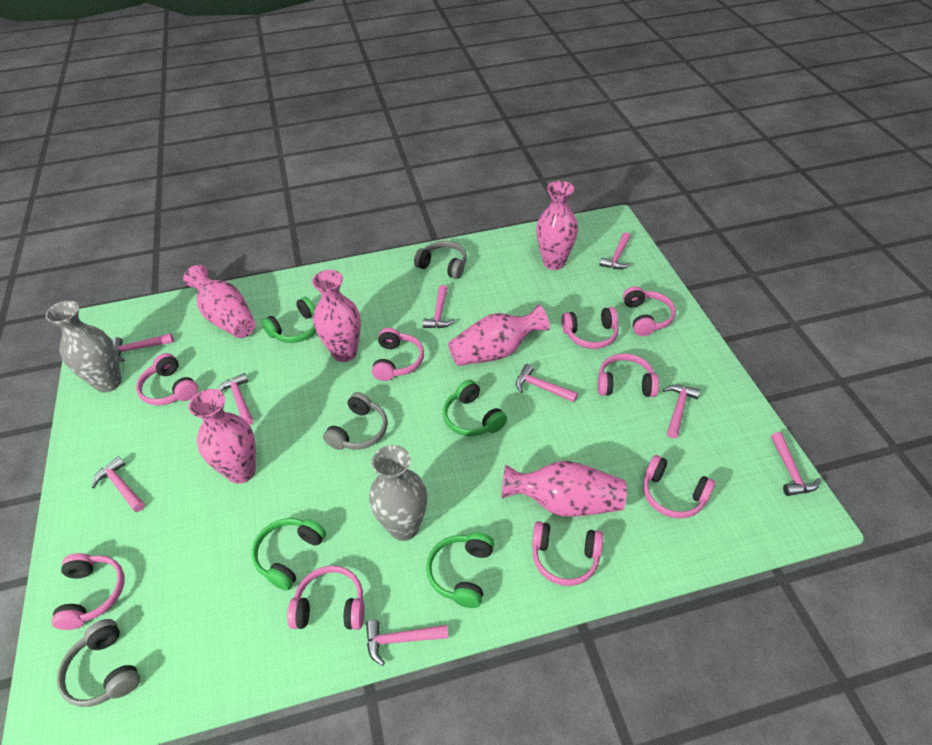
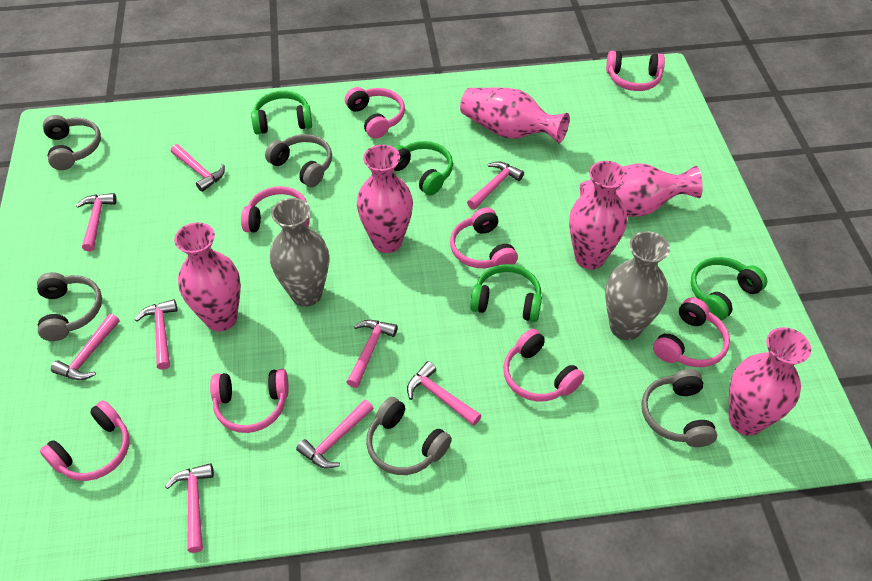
grey headphones: [57,619,140,707] [323,392,388,450] [414,241,467,279] = 3 -> [37,272,102,341] [43,115,101,170] [265,134,332,187] [366,397,452,475] [642,369,717,447] = 5
pink headphones: [51,553,125,630] [136,353,198,406] [287,565,365,630] [372,328,424,381] [532,521,603,586] [562,307,619,349] [598,353,659,397] [623,286,676,336] [643,455,716,519] = 9 -> [40,400,129,481] [210,369,289,433] [241,186,309,233] [345,87,405,139] [450,208,518,268] [503,329,584,402] [606,51,665,91] [653,298,730,367] = 8

